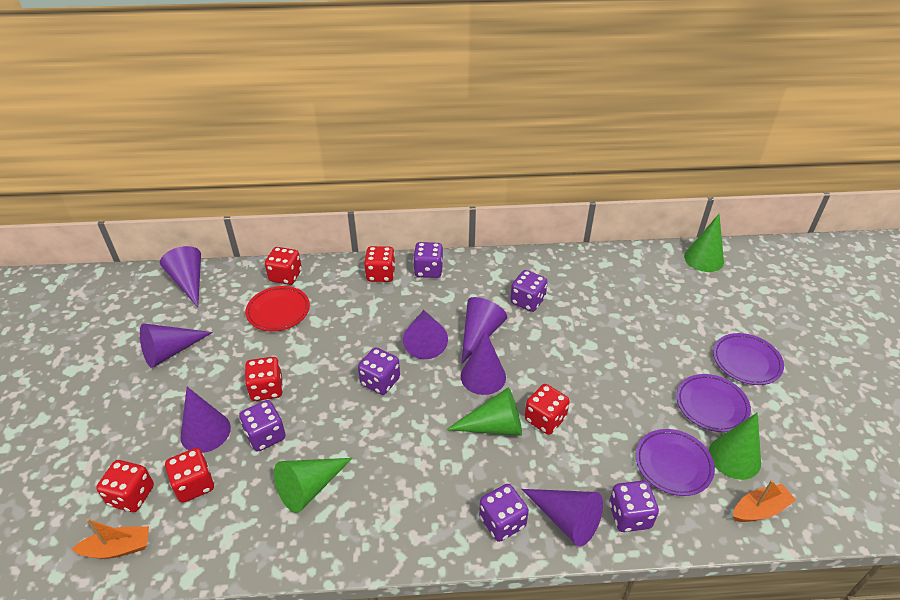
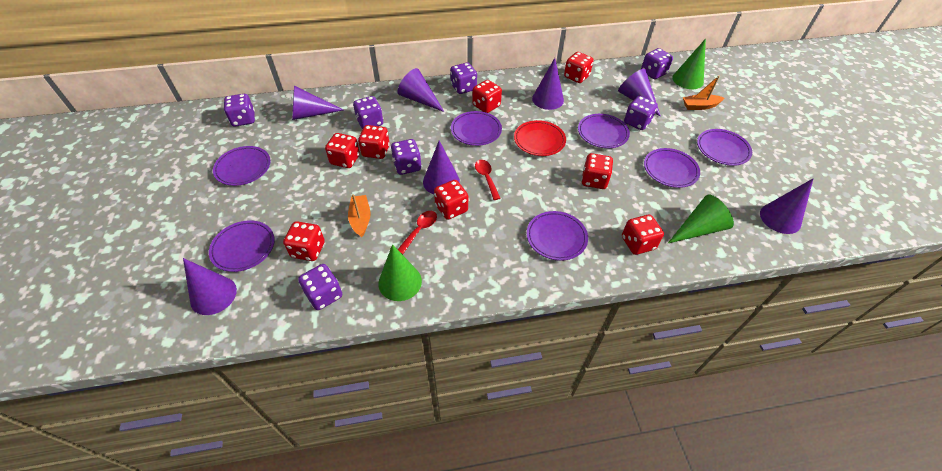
green cone: [274,458,353,513] [446,387,522,436] [684,214,724,272] [709,412,761,480] = 4 -> [378,244,422,301] [668,195,734,243] [672,38,706,89] = 3
purple dice: [239,400,286,452] [358,347,400,395] [413,242,443,278] [479,484,529,542] [510,270,548,312] [609,481,659,532] = 6 -> [224,94,255,126] [298,264,342,310] [353,96,383,129] [391,139,421,175] [450,62,477,94] [624,96,658,130] [641,48,673,79] = 7
purple plate: [636,429,715,496] [676,374,751,432] [713,333,784,385] = 3 -> [209,220,275,272] [213,146,271,186] [451,111,502,146] [527,211,588,261] [578,114,630,148] [644,148,700,188] [697,129,752,166] = 7
red dice: [96,460,154,512] [165,448,214,503] [245,357,283,401] [265,247,302,285] [364,246,395,282] [525,384,570,435] = 6 -> [283,221,325,261] [325,133,360,168] [358,125,390,159] [434,180,468,220] [472,80,502,113] [564,52,593,83] [582,153,613,189] [622,215,664,255] = 8
red spoon: none = 0 -> [398,211,437,254] [475,160,500,200] = 2

